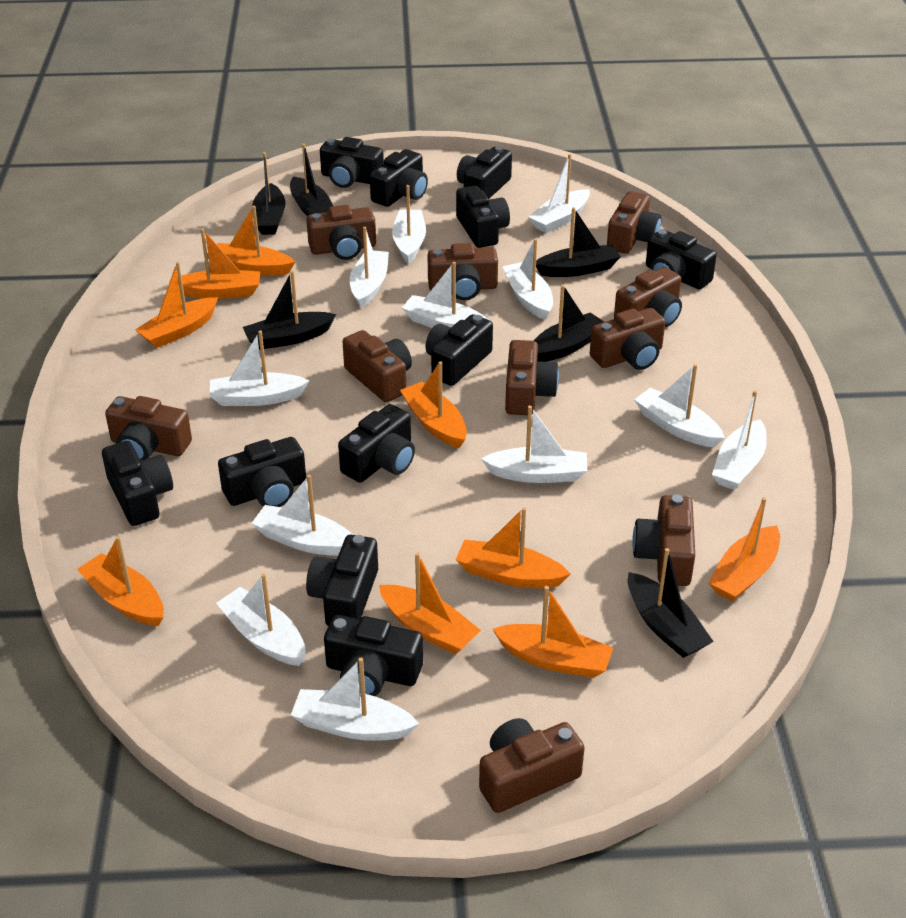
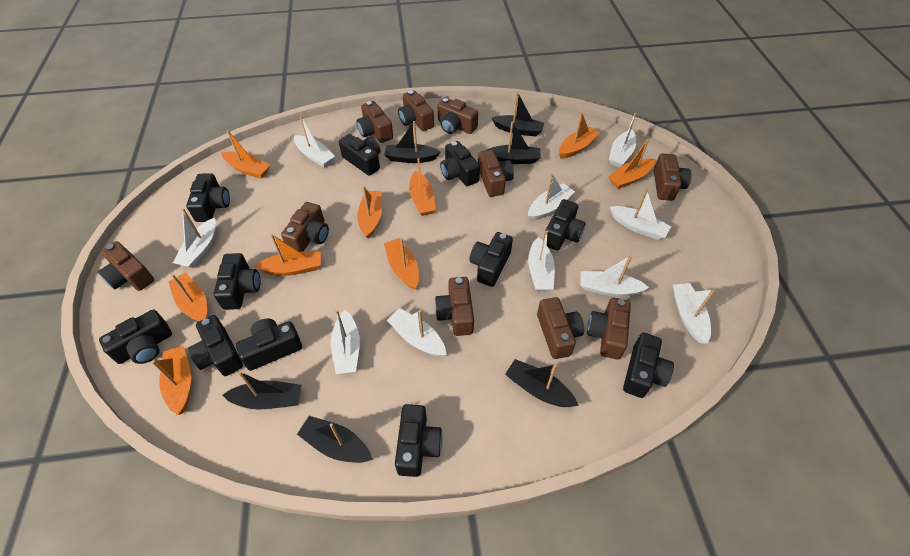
white boat: [210,330,309,406] [216,573,305,666] [251,475,353,556] [291,658,419,741] [350,227,389,308] [392,185,426,264] [402,262,488,328] [481,405,587,483] [502,239,553,320] [529,154,590,233] [634,364,725,448] [712,390,767,490] = 12 -> [173,208,216,268] [294,116,335,167] [331,309,360,374] [387,308,446,357] [528,173,575,221] [528,230,555,291] [580,255,649,297] [609,113,636,168] [610,188,671,240] [673,283,715,343] = 10

